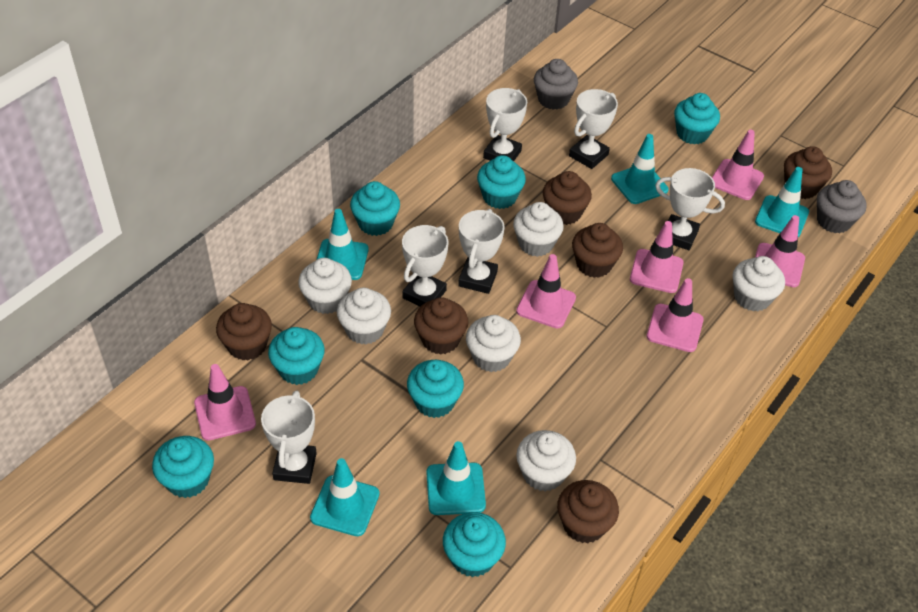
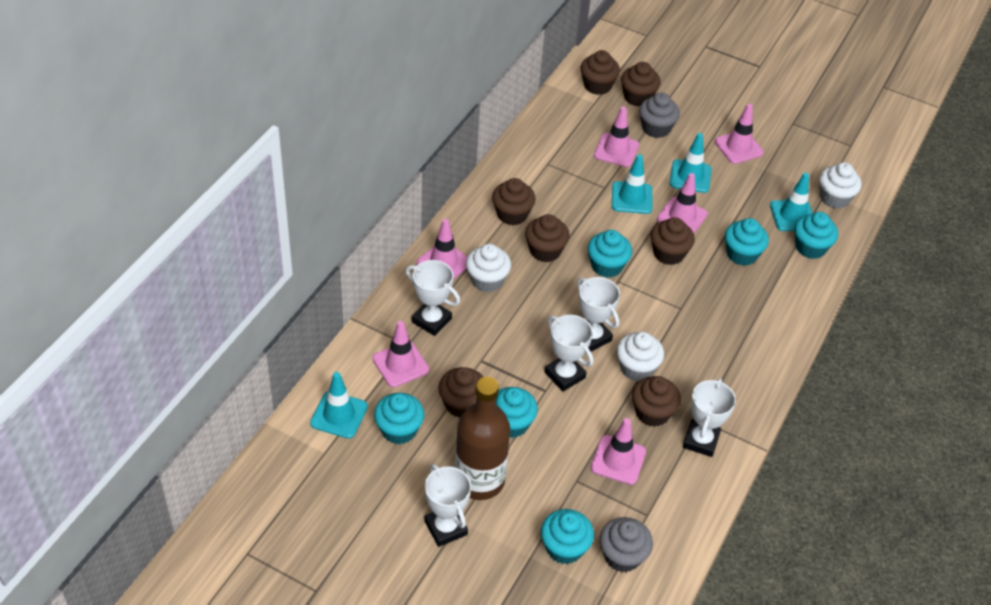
brown bottle: none = 0 -> [455,377,510,500] = 1
brown cupcake: [216,303,272,360] [414,297,468,355] [543,171,592,225] [557,480,619,543] [572,223,623,278] [784,146,832,199] = 6 -> [438,367,483,418] [492,178,536,226] [525,214,570,262] [581,50,620,95] [621,62,661,107] [632,376,681,427] [651,217,695,265] = 7
turquoise cupcake: [152,436,214,498] [268,327,325,385] [350,181,400,236] [407,360,464,418] [443,512,506,577] [477,155,526,209] [674,93,720,145] = 7 -> [374,393,424,444] [496,387,538,438] [541,509,594,564] [588,230,632,278] [725,218,769,266] [794,212,838,259] = 6
turquoise traffic cone: [310,458,380,536] [316,209,369,280] [426,441,486,515] [611,134,669,204] [755,167,809,237] = 5 -> [310,372,368,439] [612,154,652,214] [670,133,712,193] [770,172,813,231] = 4
white cupcake: [298,258,352,314] [337,288,391,345] [466,315,521,372] [513,202,564,257] [516,430,576,492] [733,256,785,311] = 6 -> [466,244,511,292] [617,332,664,381] [819,162,862,209] = 3
white trophy: [261,391,317,484] [402,225,448,307] [458,209,505,294] [483,88,527,161] [569,89,618,169] [655,168,725,250] = 6 -> [406,260,460,336] [425,464,471,547] [545,315,593,391] [577,277,620,352] [683,378,736,457] = 5

